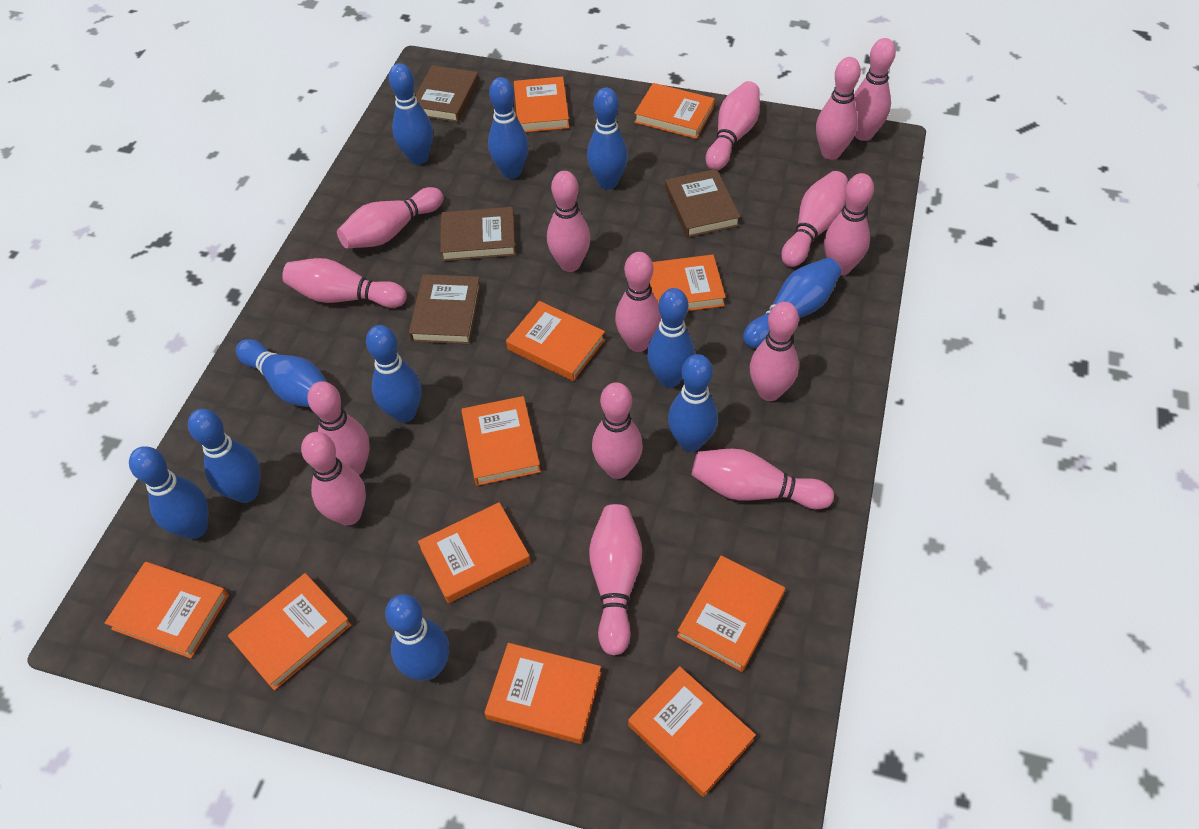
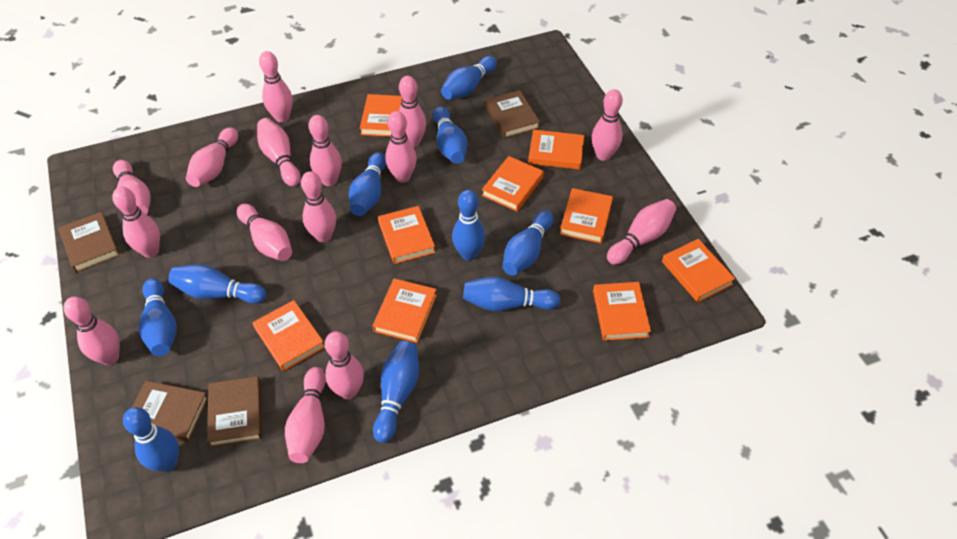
blue bowling pin: [129,446,208,539] [188,409,261,503] [236,339,327,407] [366,325,421,423] [385,594,449,680] [389,63,433,165] [488,77,529,179] [587,88,628,190] [647,288,695,388] [668,354,718,452] [743,258,841,348] = 11 -> [123,407,179,472] [139,278,177,356] [168,264,266,304] [349,152,386,216] [373,341,419,443] [433,106,467,164] [441,56,497,99] [452,190,486,261] [463,277,560,311] [503,210,554,276] = 10
orange book: [105,562,229,658] [228,573,351,691] [418,502,530,603] [461,396,541,486] [484,643,601,744] [506,301,605,381] [514,76,569,132] [628,666,756,797] [634,83,715,139] [650,255,726,311] [677,555,785,672] = 11 -> [253,300,325,371] [360,94,402,137] [373,278,437,343] [378,206,436,264] [482,156,544,212] [528,130,584,170] [560,188,613,243] [593,282,651,341] [662,239,735,303] = 9

